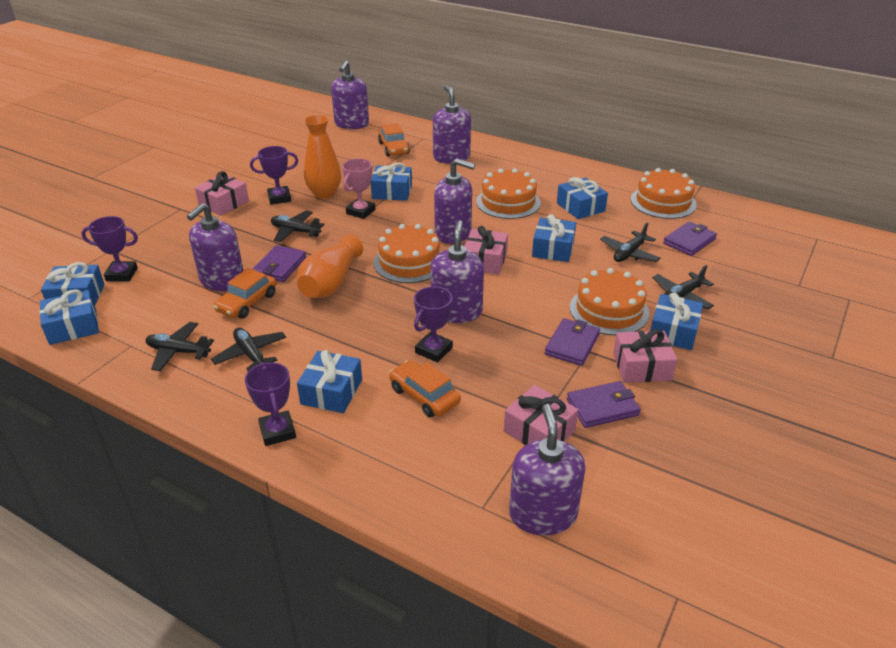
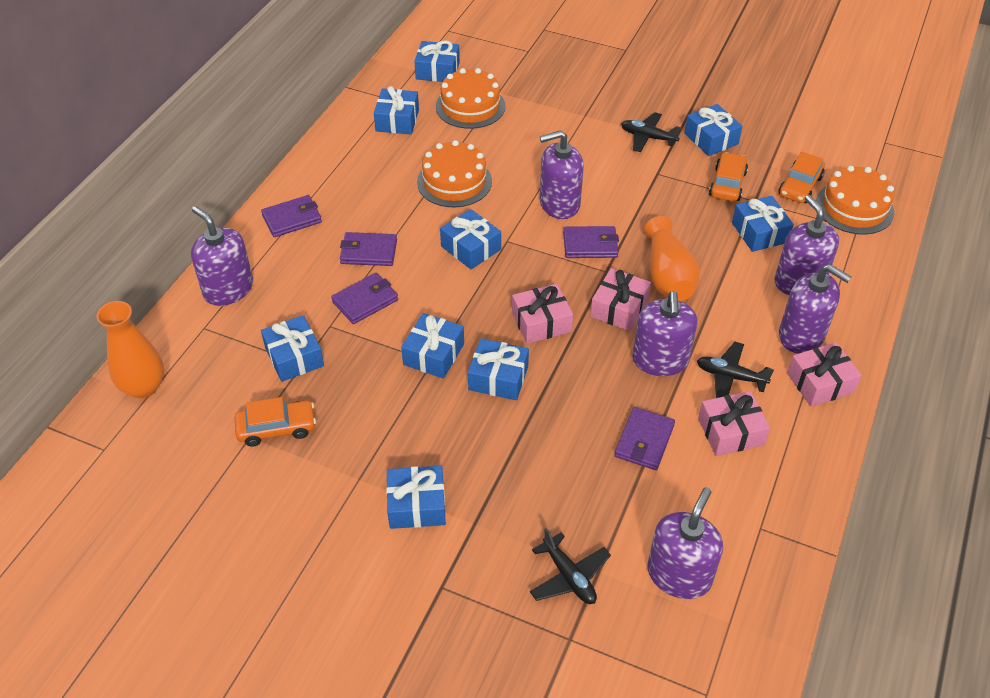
black plane: [146,322,214,371] [211,328,286,371] [271,210,325,242] [600,222,661,262] [652,265,714,309] = 5 -> [530,528,611,604] [621,112,681,152] [697,342,774,398] = 3
blue gift: [39,289,99,345] [41,262,105,306] [297,350,362,413] [371,162,412,201] [532,214,576,262] [557,177,608,219] [650,293,703,350] = 7 -> [261,315,324,382] [374,86,419,135] [386,466,446,529] [401,313,464,379] [414,40,460,82] [440,209,501,269] [468,338,529,400] [684,104,742,156] [732,196,794,252] = 9
orange cake: [373,224,441,283] [476,168,541,219] [570,268,649,335] [631,168,697,219] = 4 -> [417,140,492,207] [436,68,505,129] [816,165,895,234] = 3
pink trophy: [342,158,375,219] = 1 -> none = 0
purple trophy: [81,216,138,282] [245,362,296,446] [250,146,298,204] [414,286,453,363] = 4 -> none = 0
purple wallet: [253,245,306,282] [545,318,600,366] [567,381,641,428] [663,222,717,256] = 4 -> [261,195,322,237] [331,273,398,324] [340,232,397,266] [563,226,619,258] [615,407,675,470] = 5

